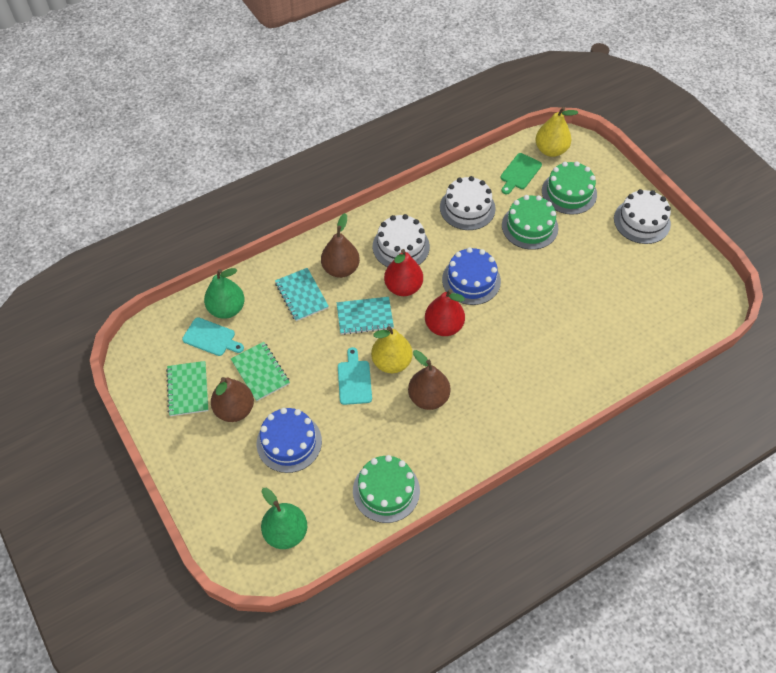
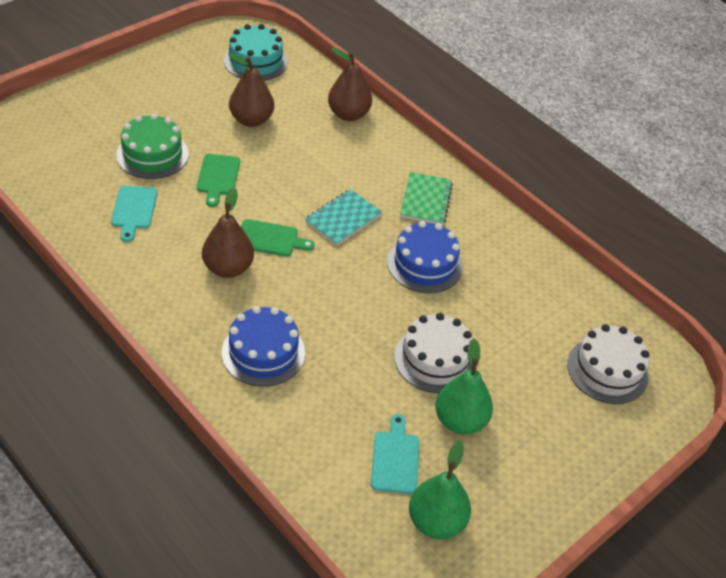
green cake: [353,455,420,523] [502,195,558,250] [542,161,597,215] = 3 -> [116,113,189,179] = 1
green cutting board: [500,153,542,194] = 1 -> [197,154,240,207] [241,219,314,256] = 2
green notebook: [166,361,209,416] [231,342,290,401] = 2 -> [400,172,453,225] = 1
red pear: [384,249,423,296] [425,289,465,336] = 2 -> none = 0
turquoise cake: none = 0 -> [224,24,288,81] = 1
turquoise notebook: [275,268,329,321] [337,297,394,335] = 2 -> [305,189,382,246] = 1
white cake: [373,214,430,267] [440,176,496,230] [614,189,671,244] = 3 -> [394,313,472,393] [567,324,649,404] = 2
yellow pear: [371,326,413,373] [535,107,578,157] = 2 -> none = 0

